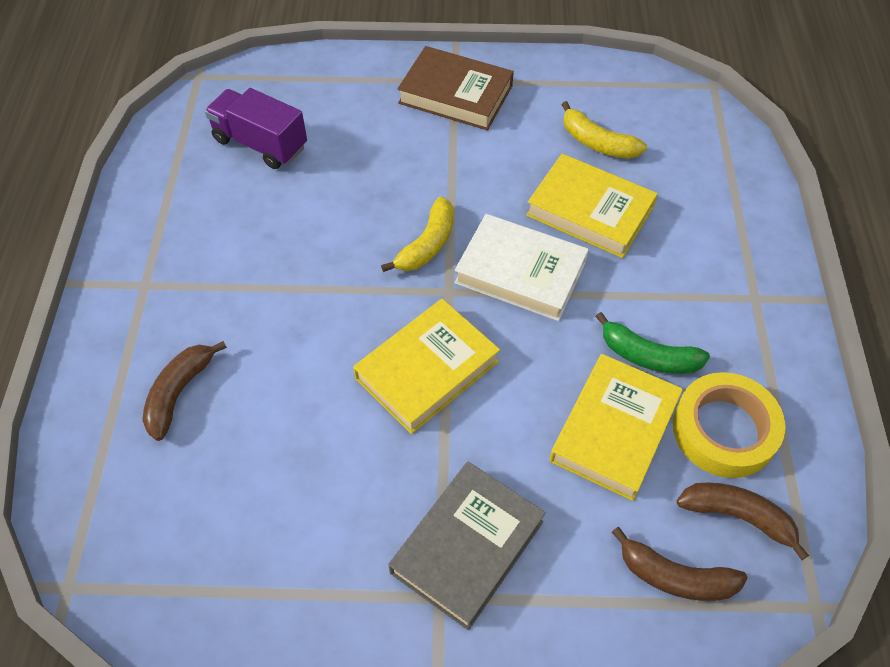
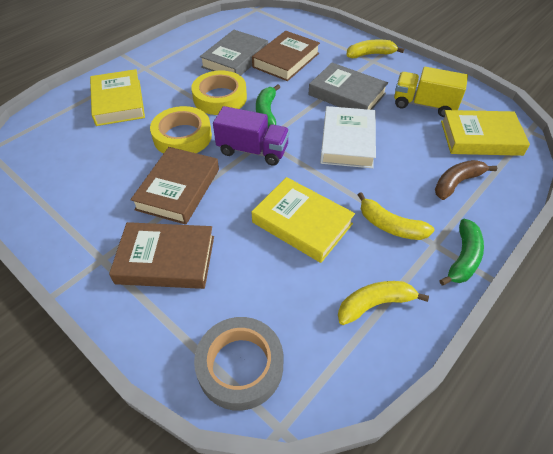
brown banana: [142,341,227,441] [612,527,747,601] [677,482,809,560] = 3 -> [435,160,497,200] = 1
brown book: [397,46,514,130] = 1 -> [109,222,214,289] [130,147,219,225] [252,31,320,81] = 3
green banana: [595,312,710,374] = 1 -> [256,84,280,127] [439,219,484,285] = 2
grey book: [388,462,546,630] = 1 -> [200,30,268,76] [308,63,388,110] = 2
grey tape: none = 0 -> [194,317,283,411] = 1
yellow banana: [381,196,454,272] [561,101,647,159] = 2 -> [338,281,429,325] [347,40,404,58] [358,192,435,240] = 3
yellow tape: [673,372,786,478] = 1 -> [150,106,212,154] [191,70,247,115] = 2
yellow truck: none = 0 -> [394,67,468,117] = 1

